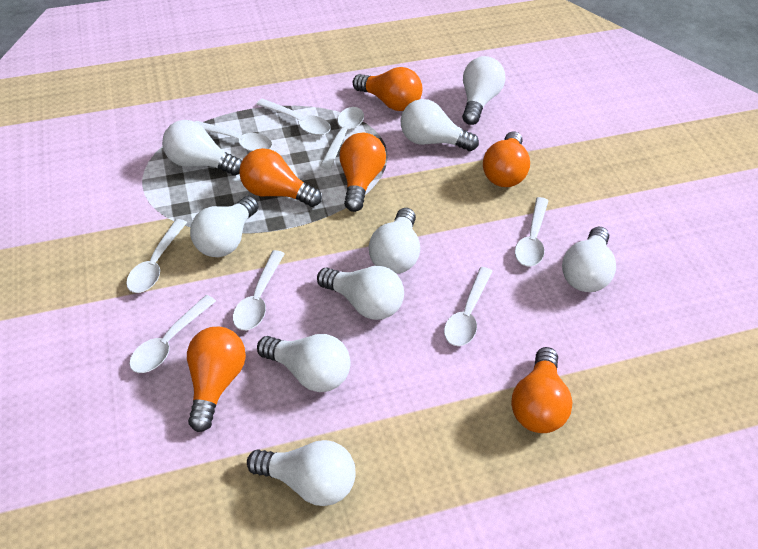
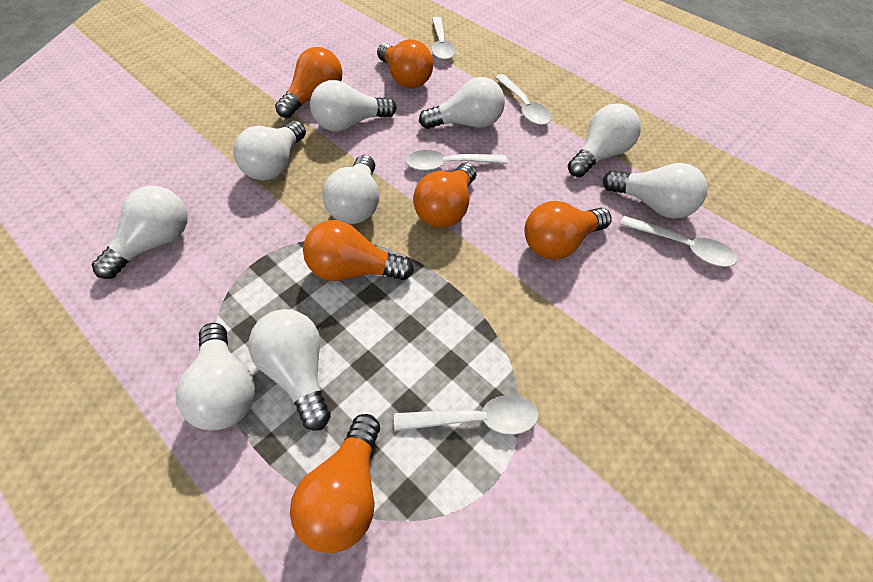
white spoon: [126,219,187,293] [129,295,216,373] [195,121,272,152] [233,250,285,330] [256,98,331,135] [320,107,364,169] [444,267,493,346] [515,197,548,267] = 8 -> [394,395,539,435] [406,150,507,171] [432,17,456,60] [495,74,551,125] [620,216,737,267] = 5

